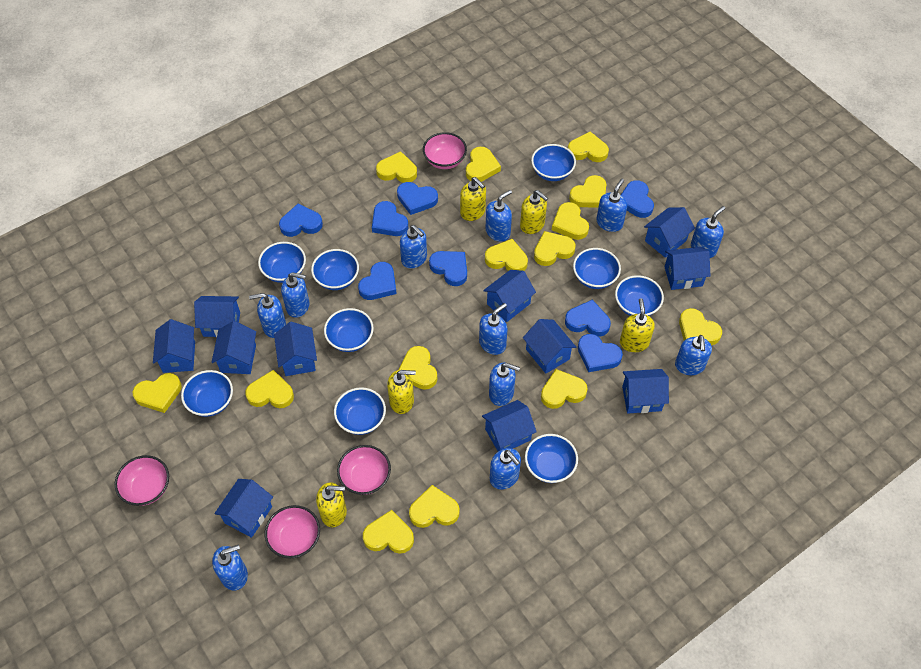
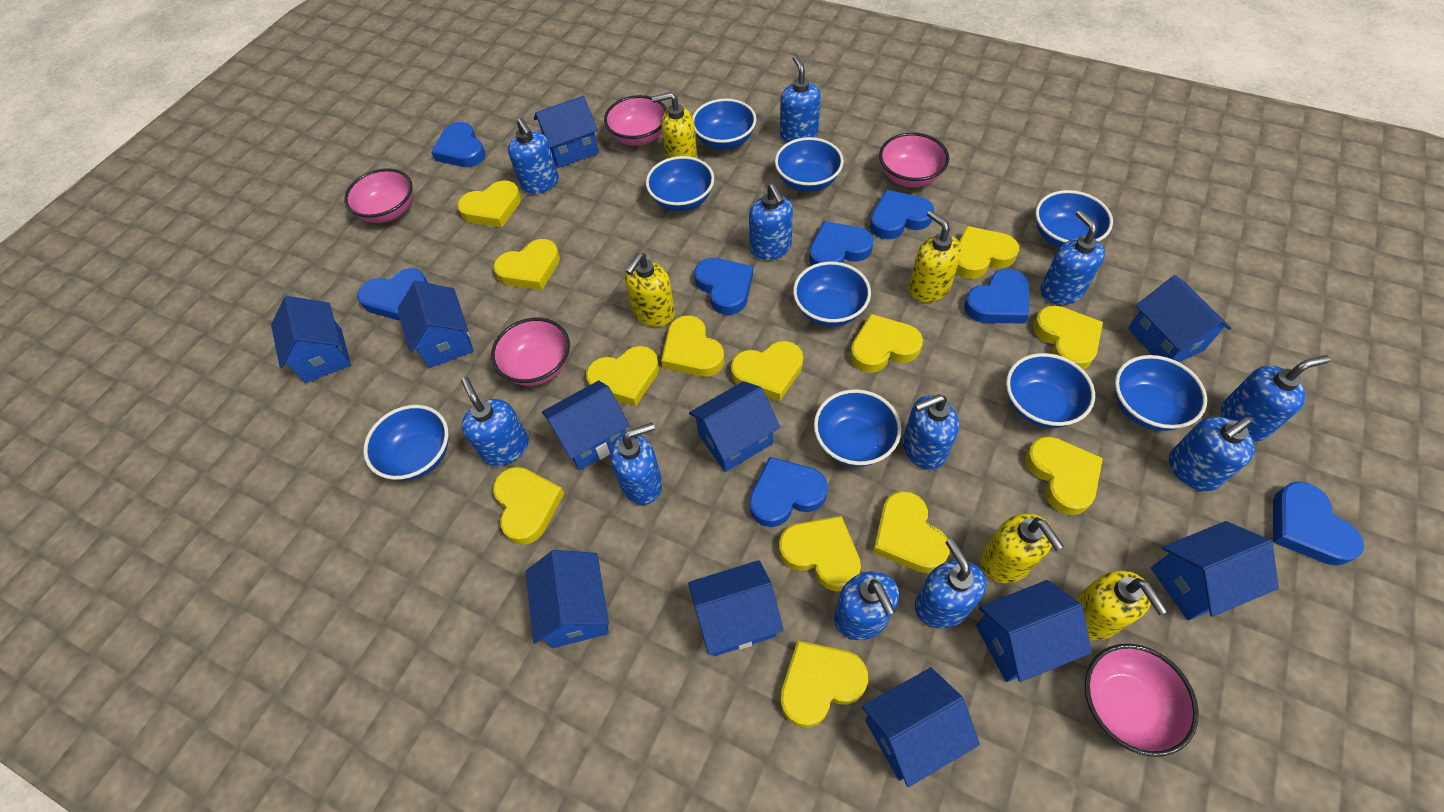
pink bowl: [115,455,169,506] [265,505,320,559] [337,445,391,495] [423,132,467,169] = 4 -> [344,168,413,223] [491,318,570,386] [604,95,667,146] [879,133,949,187] [1085,644,1199,757] = 5
yellow heart: [133,373,182,413] [246,370,294,408] [363,510,414,554] [376,151,417,183] [398,346,437,390] [409,485,460,528] [466,147,501,182] [485,239,528,271] [534,231,576,266] [541,369,588,409] [552,202,589,240] [568,132,609,162] [569,175,606,207] [679,308,722,345] = 14 -> [457,181,521,228] [493,239,560,290] [493,467,565,545] [586,346,659,406] [661,315,724,377] [731,341,803,401] [779,516,861,592] [781,640,868,728] [850,314,923,373] [873,491,950,573] [956,226,1019,279] [1025,436,1103,515] [1033,305,1103,370] = 13

